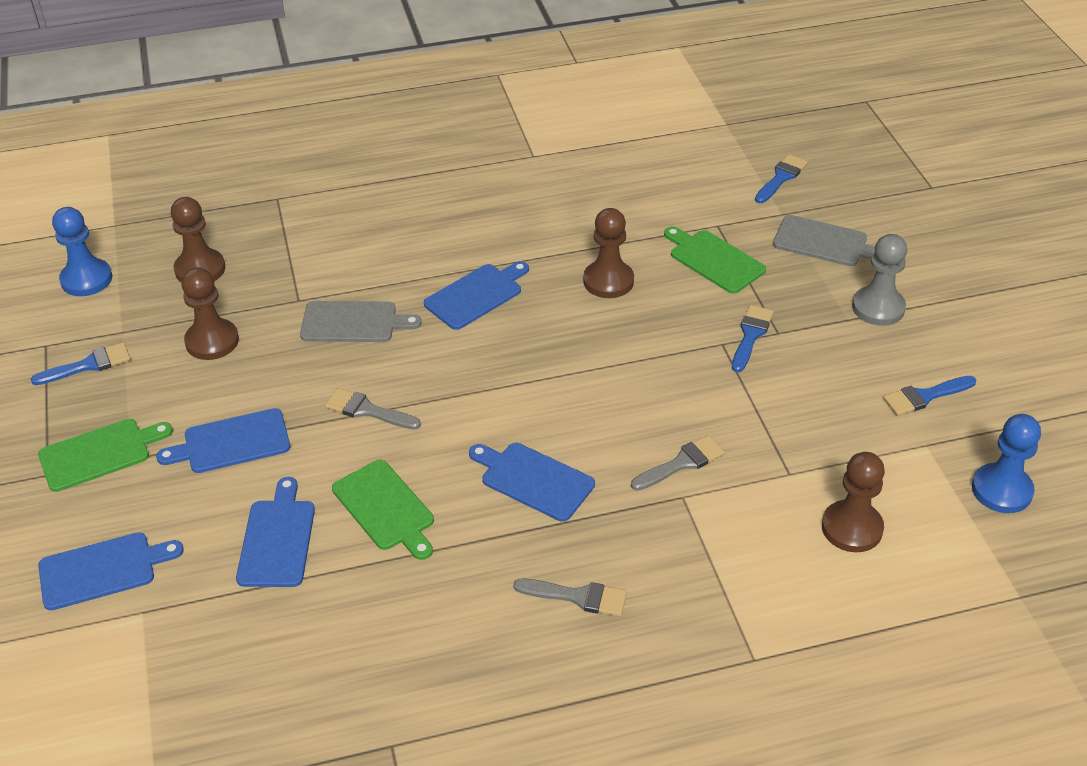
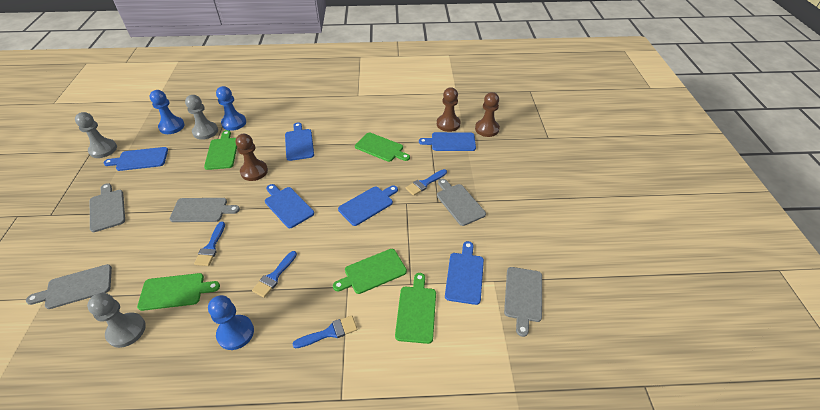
blue cutting board: [38,532,184,611] [156,408,290,473] [236,477,315,587] [424,261,529,330] [469,443,595,522] = 5 -> [104,147,168,171] [265,184,314,228] [285,122,314,161] [338,185,398,226] [419,132,476,151] [445,241,484,305] = 6
blue pawn: [52,207,112,296] [972,414,1041,513] = 2 -> [150,90,185,134] [208,295,254,350] [216,86,246,131] = 3
brown pawn: [171,197,225,283] [181,267,239,360] [583,208,634,298] [822,452,885,552] = 4 -> [235,134,268,181] [437,87,461,132] [475,92,500,137] = 3
green cutting board: [38,419,173,492] [332,460,434,560] [664,226,766,294] = 3 -> [137,273,220,311] [204,130,237,170] [333,249,407,294] [355,133,410,162] [395,273,436,344] = 5
grey brush: [325,388,421,430] [513,579,627,616] [631,435,725,491] = 3 -> none = 0
grey cutting board: [300,301,422,342] [773,215,875,266] = 2 -> [26,264,112,309] [90,183,125,232] [170,198,240,222] [437,179,486,226] [504,267,542,337] = 5
grey pawn: [852,234,907,326] = 1 -> [75,112,117,158] [87,293,146,348] [185,95,218,140] = 3

